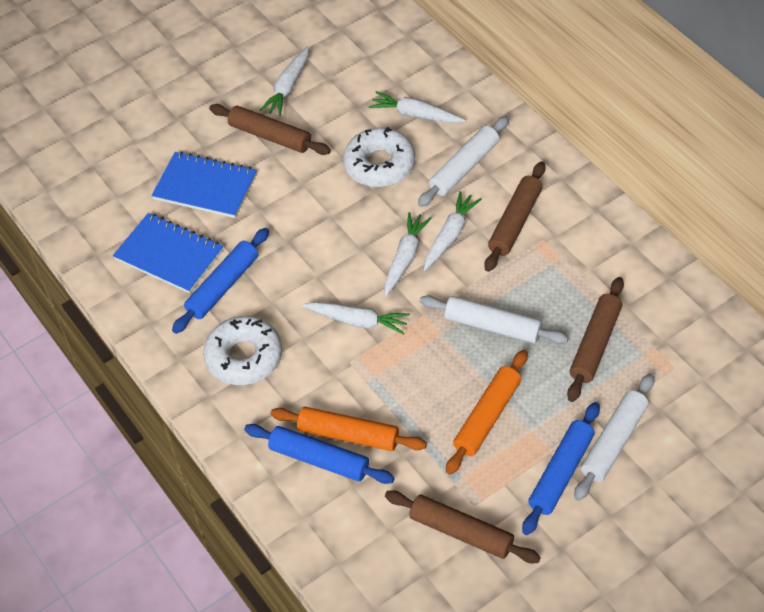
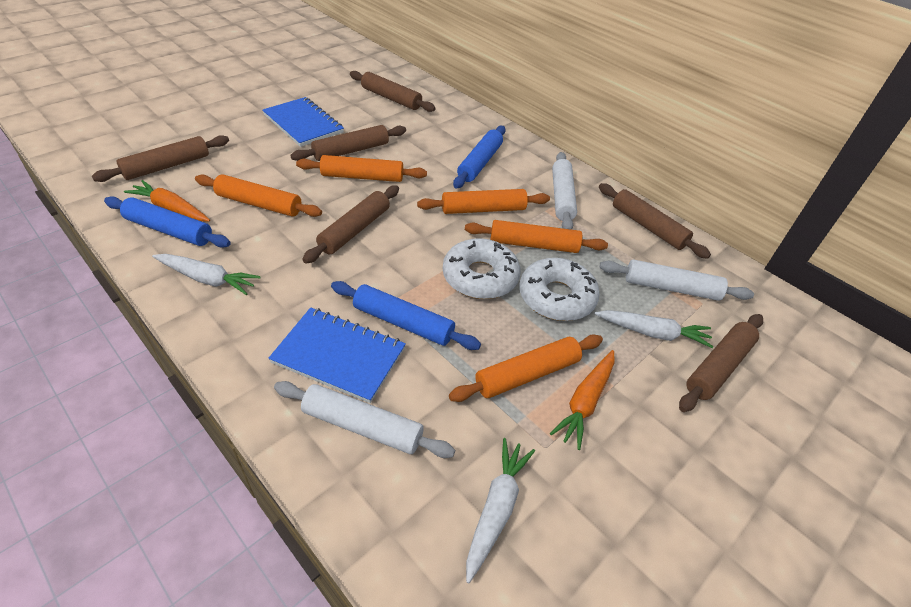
brown rolling pin: [209,104,331,155] [385,490,541,563] [484,162,545,272] [567,277,624,402] = 4 -> [92,135,229,182] [290,125,406,161] [302,185,399,263] [350,71,436,112] [599,183,711,259] [679,314,763,412] = 6
orange carrot: none = 0 -> [124,180,210,222] [550,350,615,450] = 2
orange rolling pin: [270,407,427,451] [446,350,528,475] = 2 -> [195,174,322,217] [296,155,427,182] [417,189,550,214] [449,334,603,402] [465,220,608,253] = 5
white carrot: [260,46,309,116] [302,302,410,335] [369,91,466,123] [384,212,432,297] [424,191,482,271] = 5 -> [152,254,261,295] [466,438,535,583] [595,310,713,348] = 3

